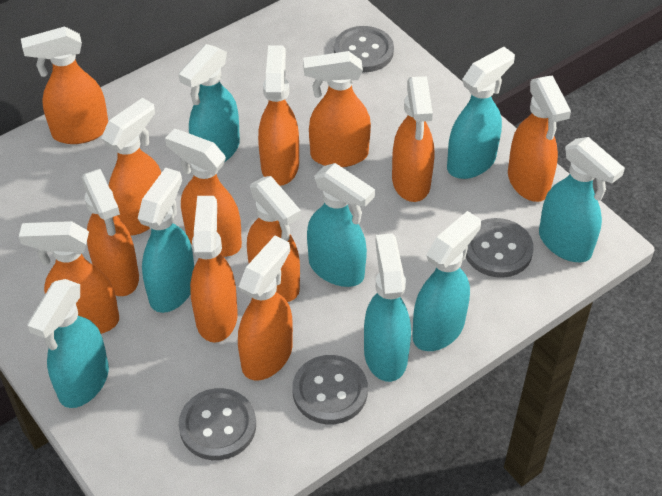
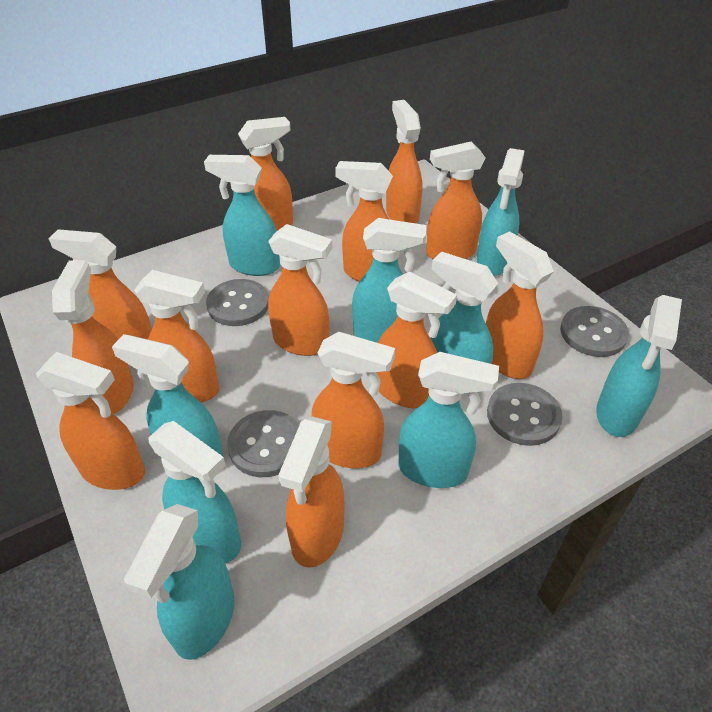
orange spray bottle: [19,221,119,334] [21,26,108,144] [82,169,139,296] [101,98,161,236] [165,129,242,257] [190,196,238,343] [238,236,293,381] [247,176,301,302] [258,45,299,186] [303,51,371,167] [392,76,434,202] [508,76,571,202] = 12 -> [36,352,145,490] [49,229,152,340] [52,260,134,414] [134,270,220,402] [238,117,293,231] [268,224,333,356] [278,417,344,568] [311,332,395,468] [335,161,393,282] [377,272,457,408] [386,100,422,224] [426,142,485,259] [486,231,554,379] = 13
turquoise spray bottle: [27,279,109,408] [137,167,194,313] [178,44,240,162] [307,163,375,287] [364,233,411,382] [412,211,481,351] [447,47,515,179] [539,137,625,262] = 8 -> [112,334,223,456] [124,504,235,660] [148,421,241,563] [204,155,280,276] [352,218,427,343] [399,352,499,488] [430,251,498,394] [477,148,524,276] [596,295,682,437] = 9

